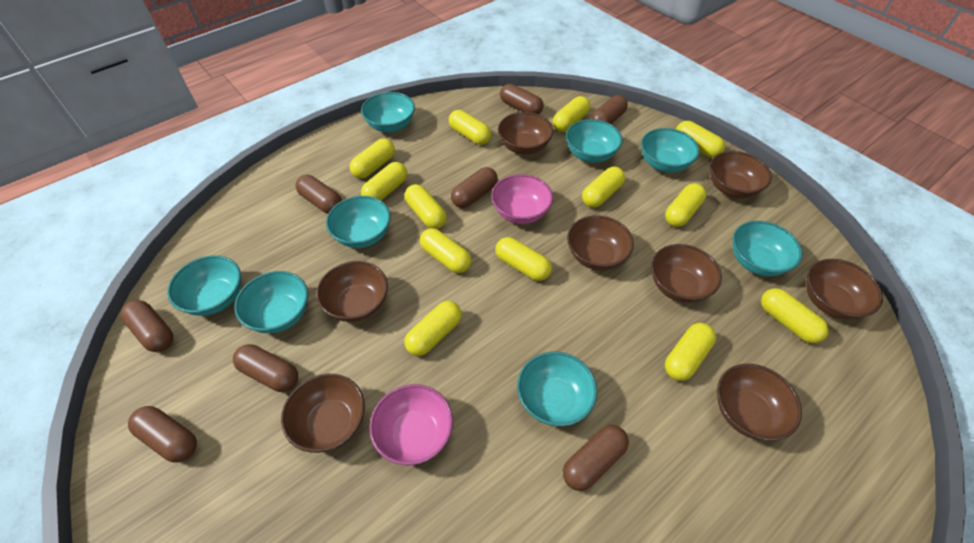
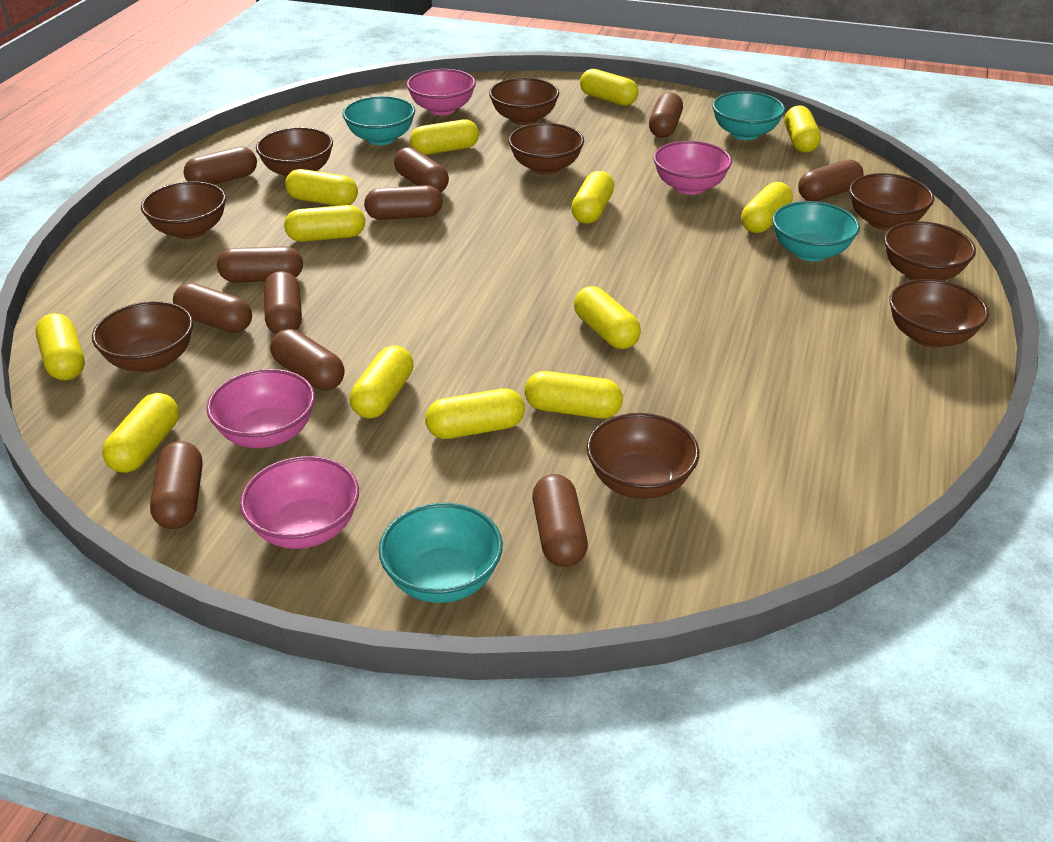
brown bowl: [281,374,365,453] [316,261,388,322] [498,112,553,155] [567,215,634,271] [651,244,722,303] [710,151,772,198] [717,364,802,441] [806,259,883,320] = 8 -> [92,301,193,372] [141,181,226,239] [256,127,333,178] [489,78,559,125] [508,123,584,175] [586,413,699,499] [849,173,934,231] [884,221,976,280] [889,279,989,348] = 9
brown capsule: [121,300,173,352] [128,406,197,462] [233,344,298,392] [296,175,342,214] [451,167,498,208] [500,84,544,114] [563,425,629,491] [590,95,628,124] = 8 -> [150,441,203,529] [173,283,252,333] [184,146,257,185] [217,246,303,283] [264,271,302,334] [270,329,345,390] [364,185,443,220] [394,147,449,193] [532,474,588,567] [649,92,683,138] [798,159,864,201] = 11
pink bowl: [369,384,453,465] [491,174,553,224] = 2 -> [207,369,315,448] [240,456,359,549] [406,69,476,115] [653,141,732,195] = 4
turquoise bowl: [167,255,241,316] [234,271,308,333] [326,196,391,248] [361,92,415,133] [517,352,598,426] [566,119,623,163] [641,128,700,173] [733,221,803,276] = 8 -> [342,96,415,145] [379,503,503,603] [712,91,785,140] [772,201,860,261] = 4

